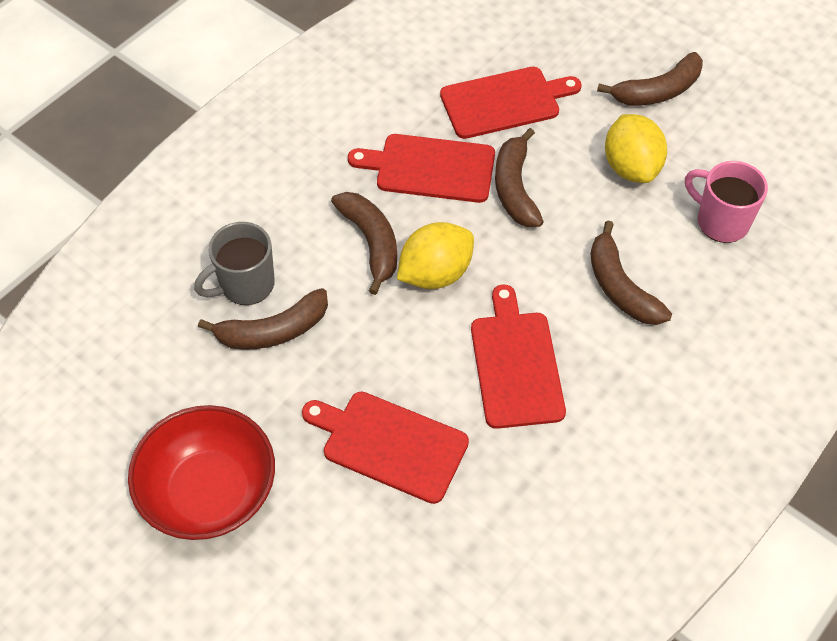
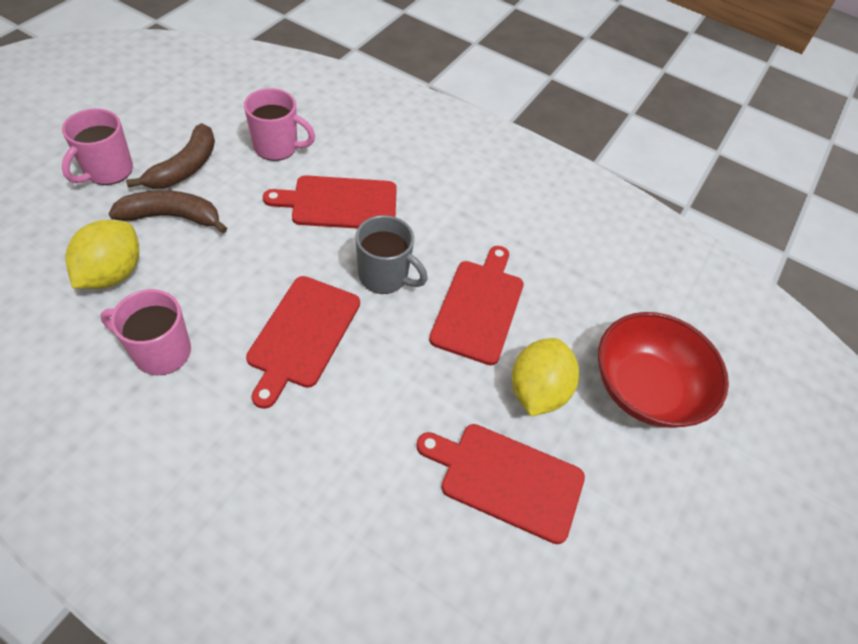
brown banana: [198,288,328,350] [331,192,397,295] [495,128,544,227] [590,221,672,325] [597,52,703,106] = 5 -> [108,190,227,233] [126,123,215,189] = 2
pink mug: [685,161,768,243] = 1 -> [62,108,133,185] [100,289,191,375] [244,88,315,161] = 3

